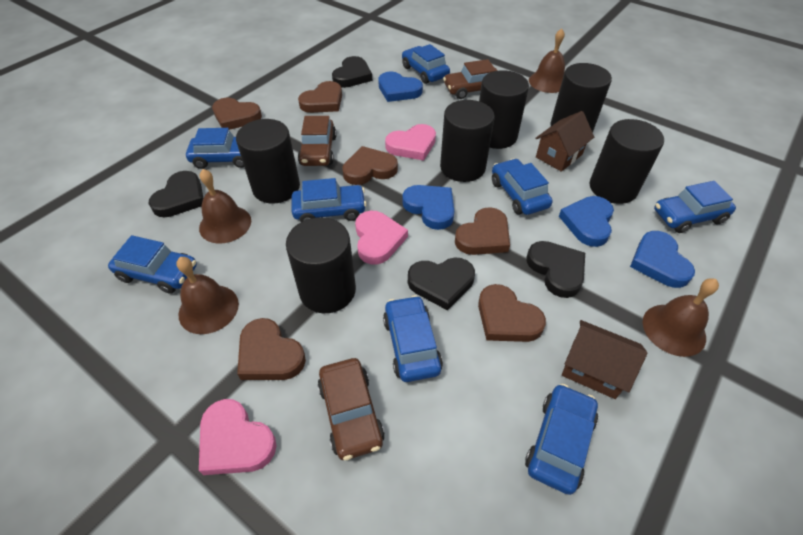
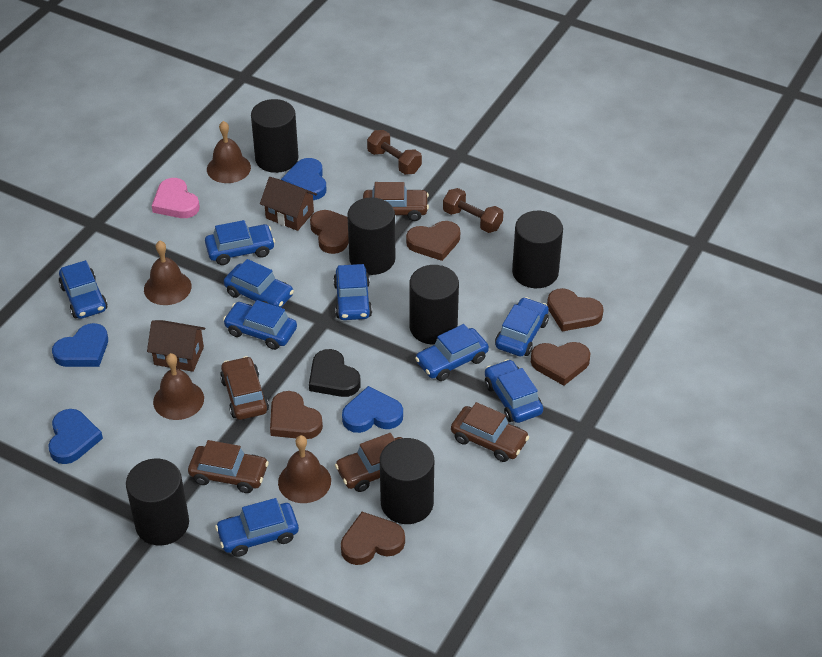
black heart: [148,171,203,218] [332,56,372,88] [408,257,475,311] [526,241,585,298] = 4 -> [309,349,361,397] = 1
blue car: [108,235,197,294] [186,128,244,169] [292,178,367,222] [383,295,443,382] [402,44,450,84] [492,158,553,215] [525,384,598,495] [654,181,736,233] = 8 -> [59,260,108,319] [205,220,275,265] [215,498,299,557] [223,300,297,350] [224,259,294,308] [333,264,372,320] [415,324,489,381] [485,359,543,423] [495,297,549,357] = 9
brown car: [298,116,337,166] [318,358,385,460] [443,59,498,99] = 3 -> [188,440,269,493] [220,356,269,420] [335,433,402,492] [363,182,429,221] [451,402,529,462] = 5
brown dumbbell: none = 0 -> [367,130,422,175] [443,188,503,233] = 2
pink heart: [199,399,277,475] [355,211,408,265] [385,124,436,161] = 3 -> [152,178,200,218] = 1

